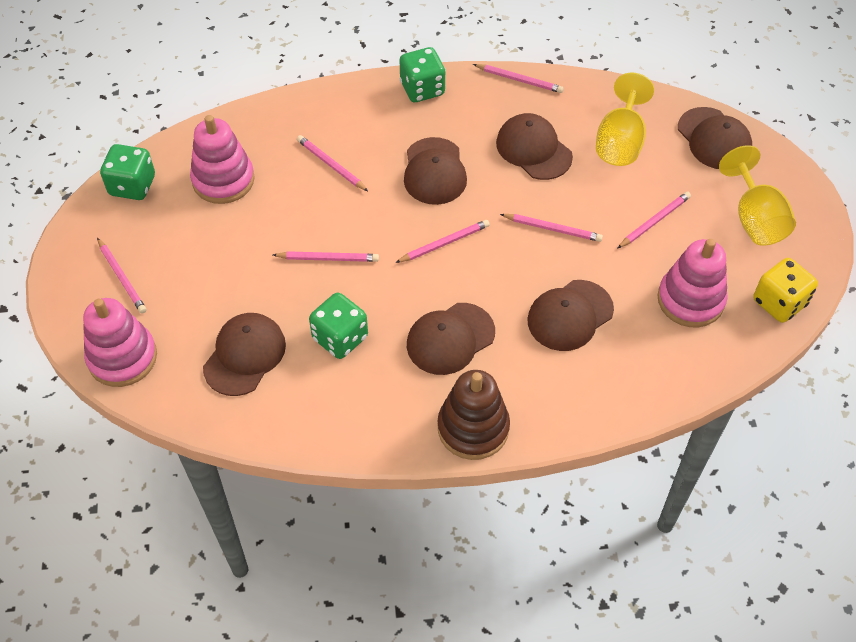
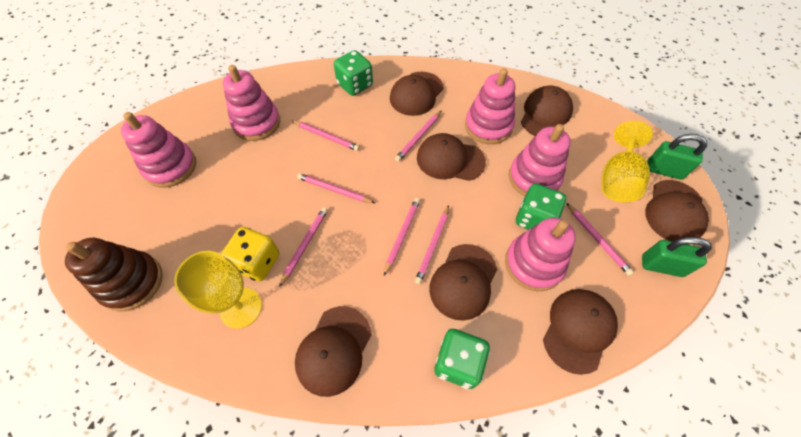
brown cap: [203,313,286,396] [404,137,467,205] [407,303,495,375] [496,113,573,180] [527,280,614,351] [678,107,752,169] = 6 -> [295,306,372,397] [390,72,444,116] [417,133,486,181] [429,244,498,321] [521,86,573,136] [543,289,618,375] [645,180,709,242] = 7
green padlock: none = 0 -> [642,237,712,277] [647,134,707,180] = 2
pink stacking toy: [83,298,157,387] [190,115,255,204] [657,239,728,327] = 3 -> [121,112,196,188] [223,65,280,141] [465,68,515,144] [505,218,576,291] [509,124,571,196] = 5

